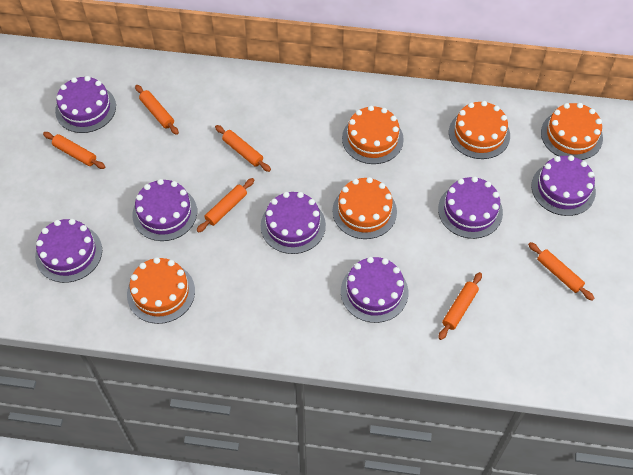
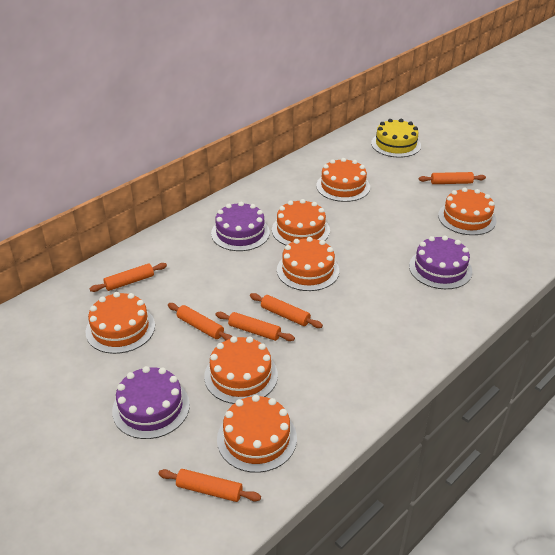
orange cake: [127,257,195,324] [332,177,397,239] [342,105,404,164] [449,101,510,159] [541,103,603,160] = 5 -> [86,292,155,354] [204,336,278,404] [217,395,297,473] [272,199,330,245] [277,237,339,291] [316,158,370,202] [438,187,497,235] = 7
purple cake: [35,219,102,283] [55,76,116,133] [132,179,197,241] [261,192,326,254] [341,257,408,323] [438,176,503,239] [531,155,596,216] = 7 -> [112,366,190,439] [211,202,270,251] [409,236,472,289] = 3
yellow cake: none = 0 -> [371,119,421,158] = 1

